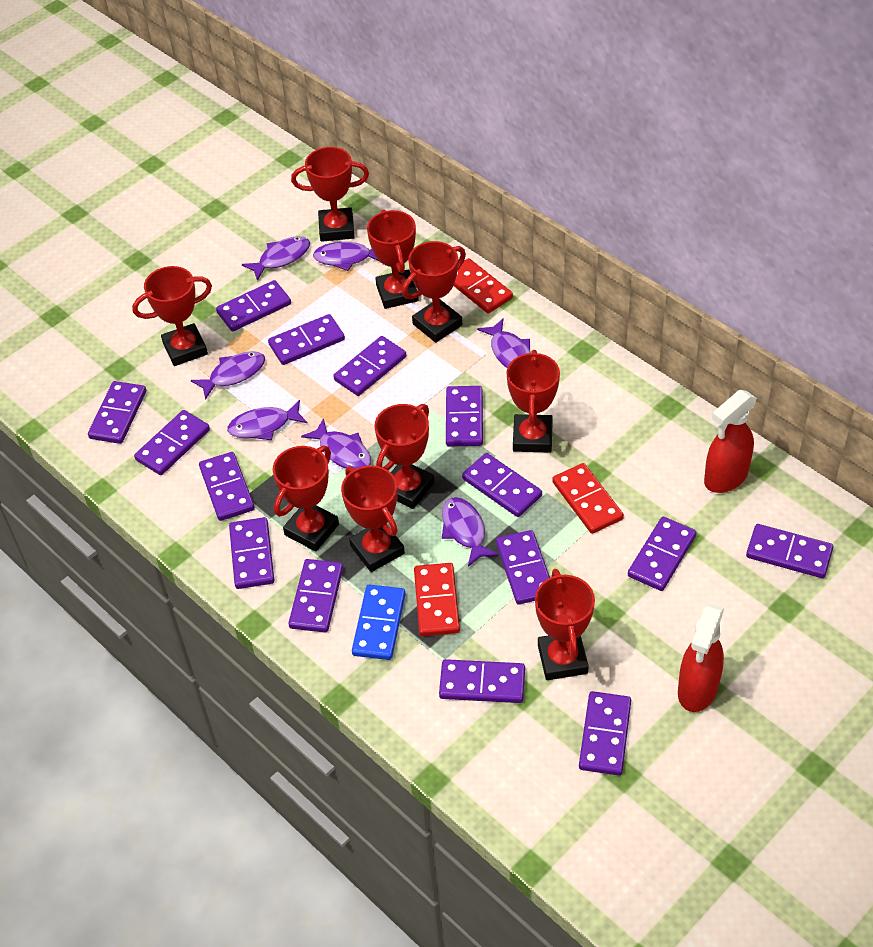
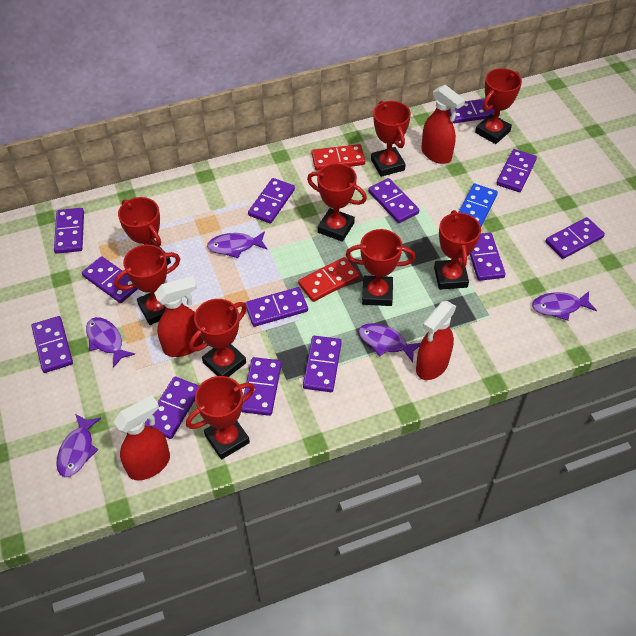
purple domino: [88,381,146,444] [134,410,210,475] [199,452,255,521] [216,280,291,332] [229,517,274,589] [268,314,345,365] [288,559,343,633] [333,336,406,396] [439,659,525,703] [446,386,483,446] [462,453,542,517] [496,530,550,604] [579,691,631,776] [628,517,697,591] [746,524,833,578] = 15 -> [32,316,73,373] [54,208,84,254] [82,256,138,303] [145,377,199,439] [241,357,282,416] [245,287,308,327] [248,178,295,224] [303,336,342,392] [368,178,419,223] [449,99,500,123] [470,233,506,281] [496,149,537,192] [545,217,605,259] = 13
purple fish: [191,351,265,400] [227,400,307,440] [242,236,310,281] [301,418,371,469] [313,242,379,271] [442,497,499,567] [477,318,531,368] = 7 -> [56,414,101,477] [86,317,135,368] [207,231,267,258] [358,323,420,362] [532,291,597,320] = 5
red domino: [414,563,460,636] [453,258,513,313] [552,463,624,534] = 3 -> [298,257,360,302] [312,144,365,171] = 2
red spray bottle: [678,603,724,712] [704,390,757,493] = 2 -> [114,395,170,480] [154,276,203,357] [416,301,457,380] [421,85,465,164] = 4

